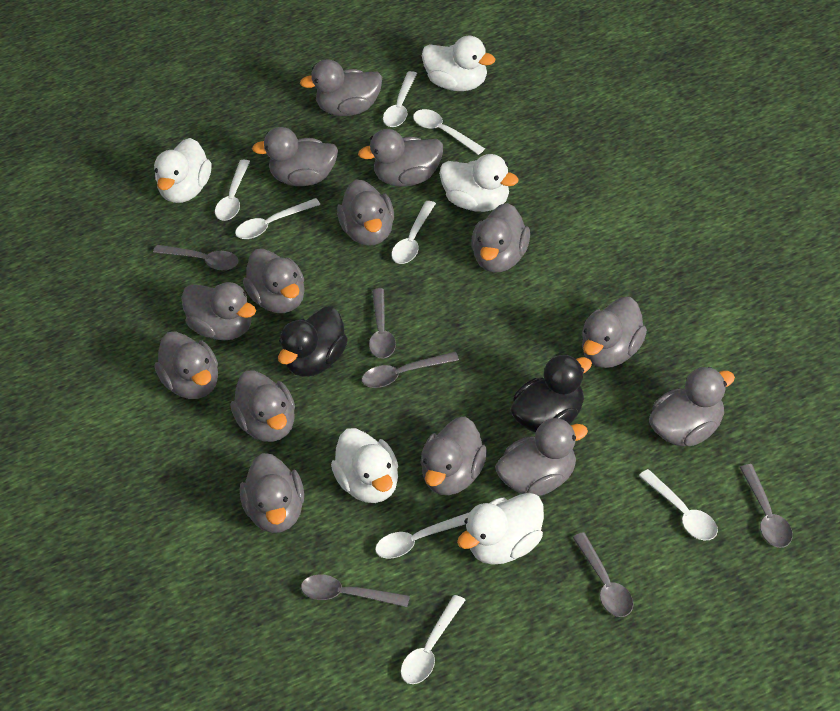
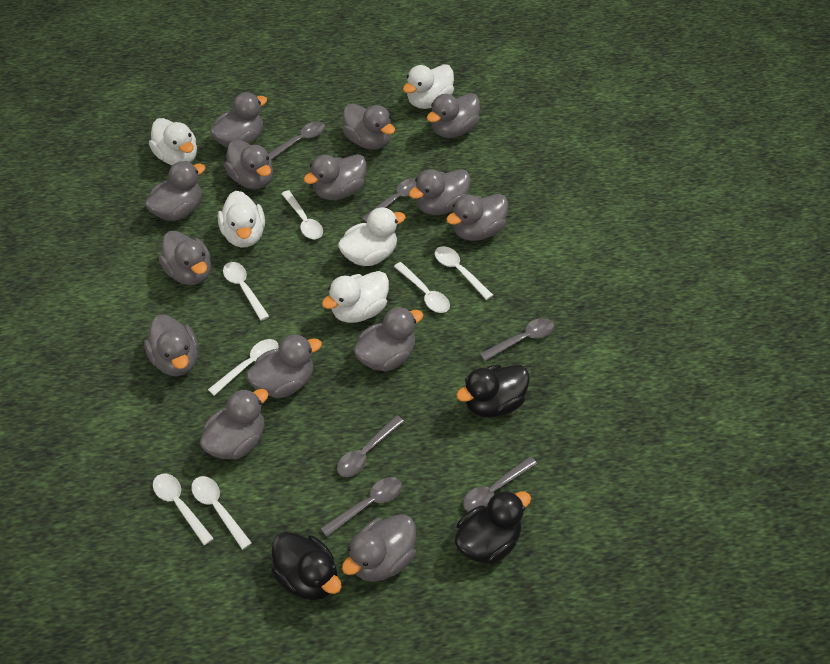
black duck: [278,306,348,377] [510,354,592,433] = 2 -> [271,532,342,600] [455,490,531,564] [456,365,530,417] = 3
white spoon: [215,160,250,221] [235,198,320,239] [375,513,469,559] [383,71,417,127] [392,201,436,264] [401,595,465,684] [413,109,485,155] [639,469,718,540] = 8 -> [153,473,214,545] [191,476,252,550] [208,339,279,396] [223,262,269,321] [282,190,323,239] [394,262,450,313] [435,246,493,300] = 7

